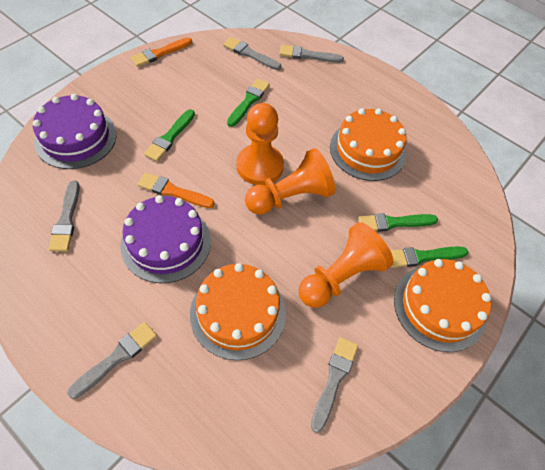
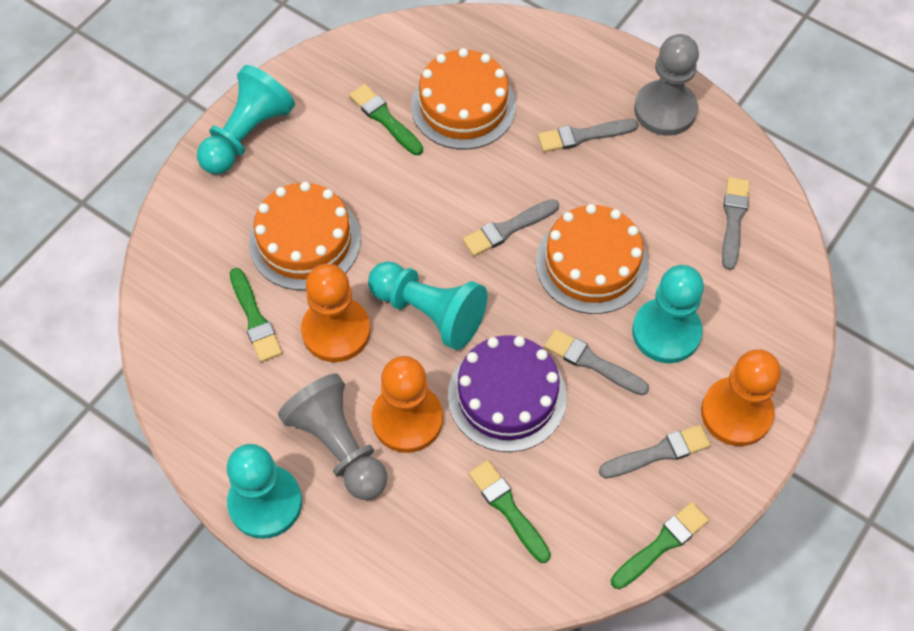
grey pawn: none = 0 -> [278,373,387,500] [634,34,699,136] = 2
orange brush: [130,37,192,67] [137,172,215,208] = 2 -> none = 0
purple cake: [33,94,116,169] [120,195,211,283] = 2 -> [448,335,567,452] = 1
turquoise pawn: none = 0 -> [197,65,295,174] [227,444,302,539] [368,261,487,350] [632,265,704,363] = 4

